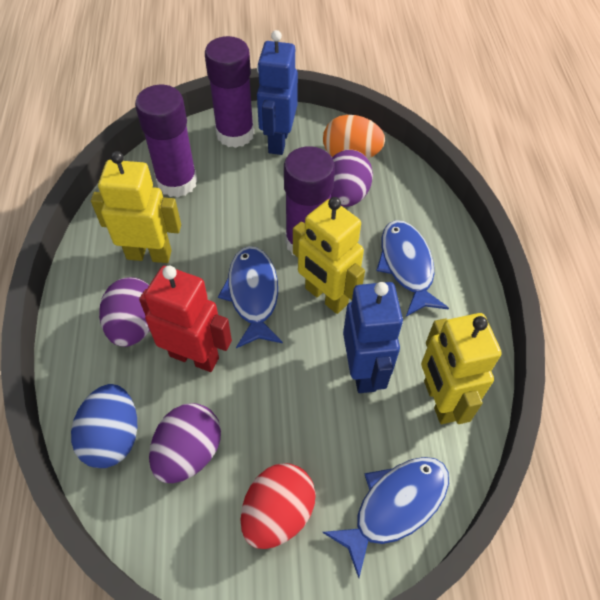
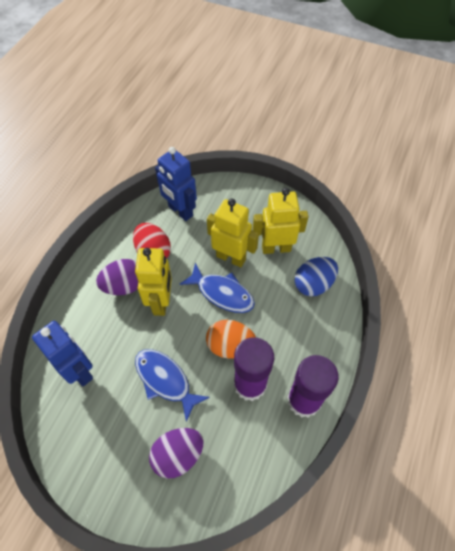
blue fish: [218,246,283,348] [322,457,449,578] [376,220,449,317] = 3 -> [135,349,210,422] [180,263,255,313] = 2
purple egg: [99,277,150,347] [149,403,221,483] [331,150,373,207] = 3 -> [96,259,138,295] [149,428,203,479] = 2
purple glue stick: [135,85,198,197] [205,36,254,148] [284,146,335,255] = 3 -> [234,337,274,401] [287,355,339,418] = 2
red robot: [139,266,232,372] = 1 -> none = 0

